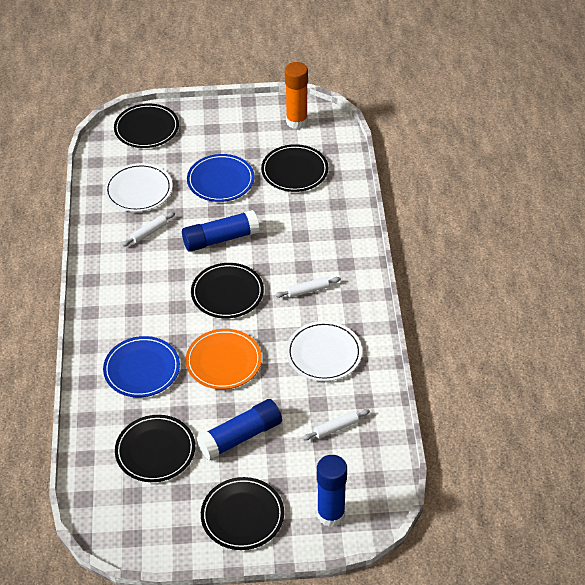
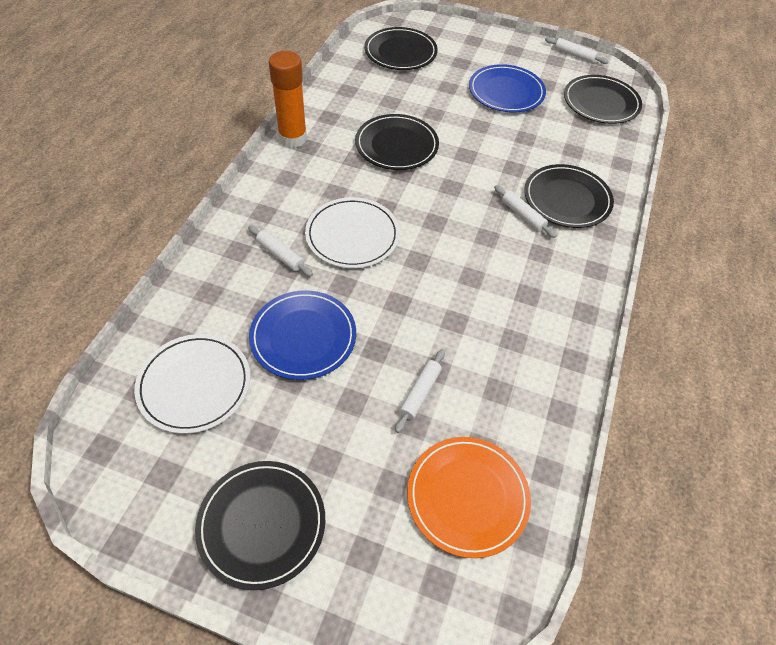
blue glue stick: [182,210,259,252] [197,399,282,460] [317,455,347,527] = 3 -> none = 0
white rolling pin: [122,212,175,247] [275,277,341,298] [303,409,370,440] = 3 -> [248,226,313,277] [395,349,445,433] [494,185,557,238] [545,37,608,64] = 4

